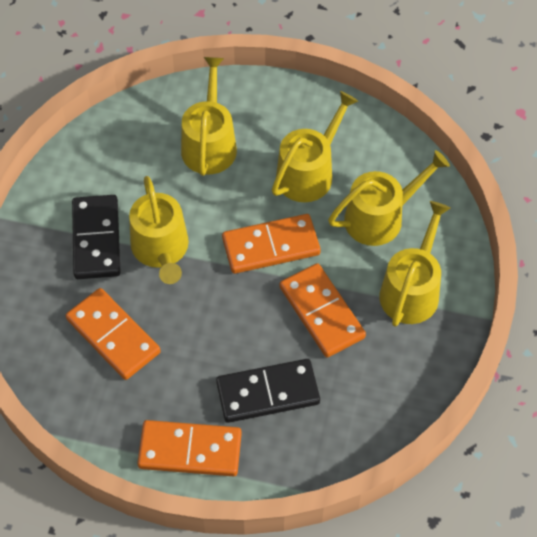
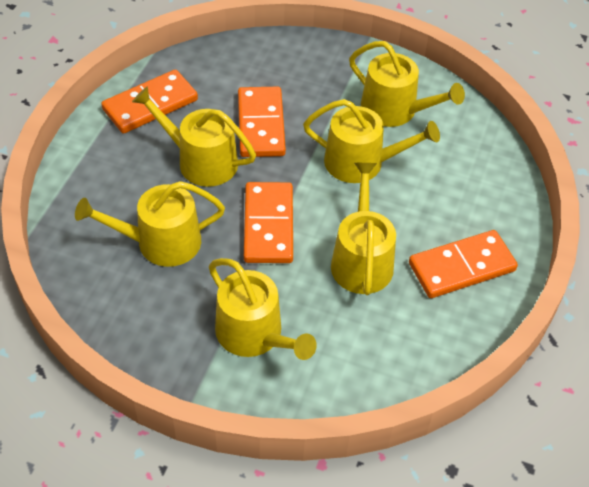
black domino: [72,195,121,279] [216,359,320,423] = 2 -> none = 0
yellow watering can: [129,176,189,284] [181,57,237,176] [272,91,358,202] [328,150,450,246] [379,201,450,327] = 5 -> [75,181,225,267] [132,86,256,187] [209,258,317,360] [303,99,440,183] [331,163,396,295] [349,41,465,127] = 6

